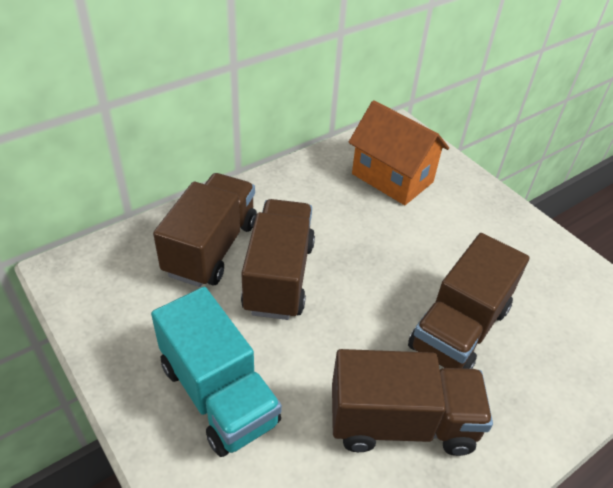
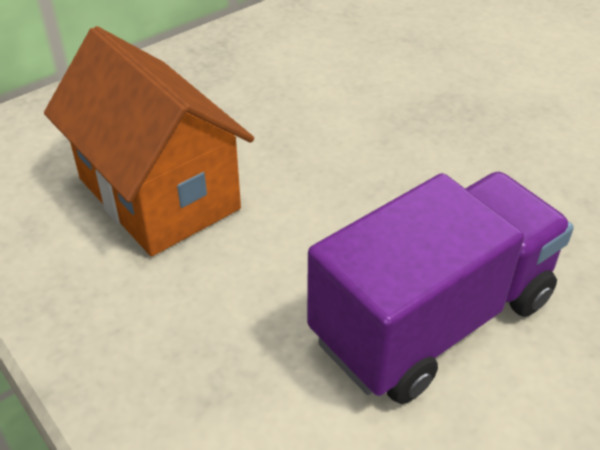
brown truck: [153,173,257,287] [241,199,315,320] [332,349,493,456] [408,233,529,369] = 4 -> none = 0
purple truck: none = 0 -> [307,172,574,404] = 1
turquoise truck: [151,287,282,457] = 1 -> none = 0

